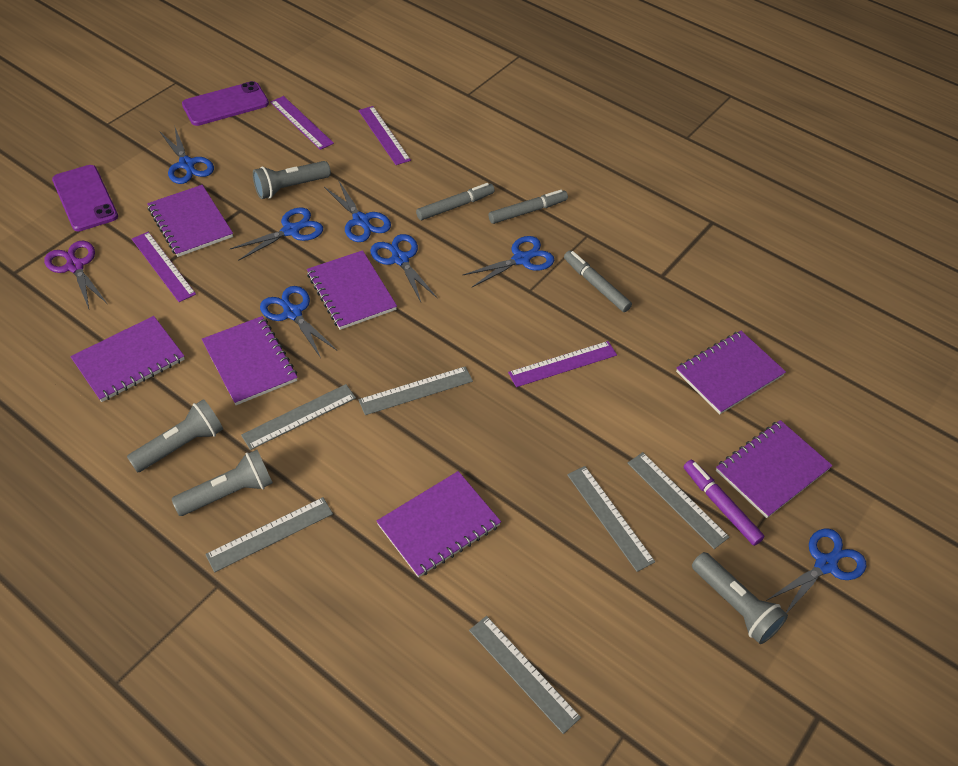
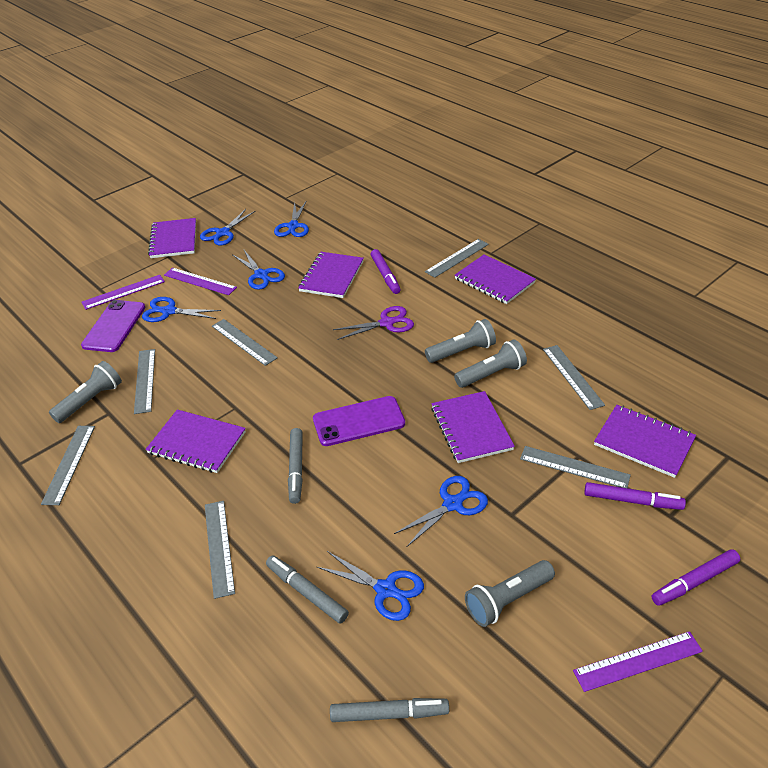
blue scissors: [159,128,214,184] [230,207,323,261] [260,286,337,358] [324,180,391,242] [370,234,437,302] [462,236,554,287] [766,528,866,613] = 7 -> [142,297,221,322] [200,209,255,245] [233,250,285,290] [274,202,309,237] [317,551,424,621] [394,476,488,547] = 6
grey ruler: [205,497,333,572] [241,384,356,450] [358,366,473,415] [469,616,581,734] [567,466,655,572] [628,452,729,549] = 6 -> [41,426,95,505] [134,349,155,414] [205,501,235,599] [212,319,278,366] [425,239,489,278] [520,446,631,488] [543,345,605,410] = 7
purple marker: [684,460,765,546] = 1 -> [371,249,401,294] [584,482,686,510] [652,549,740,606] = 3
purple notebook: [70,316,185,402] [147,185,233,257] [202,316,297,405] [307,250,397,330] [376,471,501,578] [676,331,786,414] [716,420,833,518] = 7 -> [145,409,246,473] [148,218,196,258] [298,252,364,298] [431,391,515,463] [455,255,536,304] [594,405,696,478] = 6
purple ruler: [132,232,196,302] [270,96,334,150] [358,106,411,165] [508,341,617,387] = 4 -> [82,275,165,310] [164,268,237,295] [573,631,703,692] = 3

